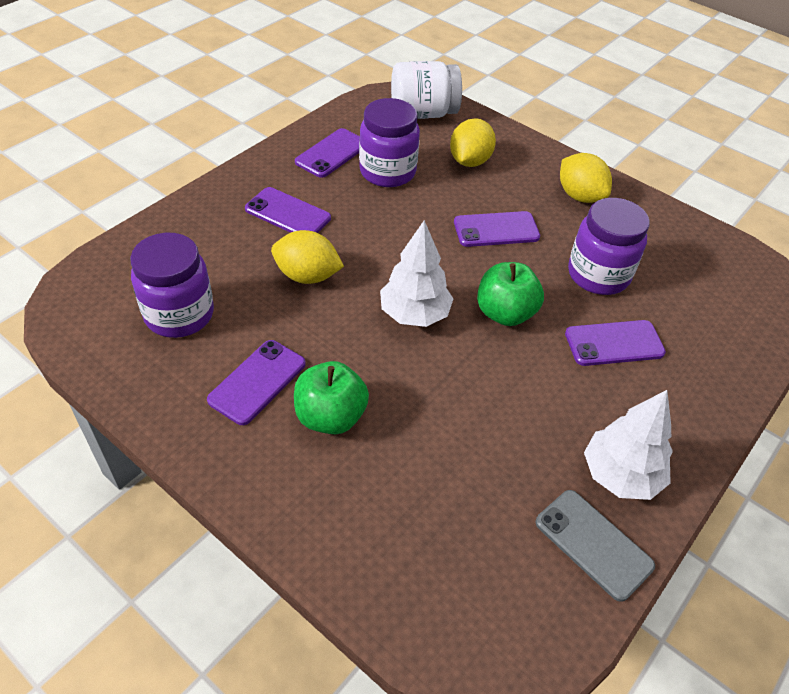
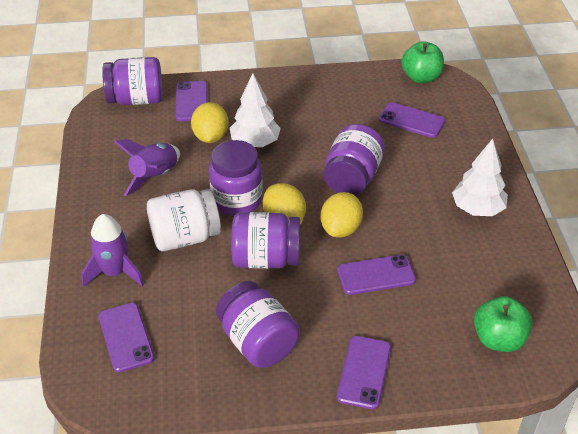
grey phone: [536,490,655,602] = 1 -> none = 0
purple jar: [130,233,214,338] [359,98,420,187] [568,198,649,295] = 3 -> [102,57,163,105] [209,140,263,216] [216,281,300,368] [231,212,300,269] [323,124,385,195] = 5
purple rocket: none = 0 -> [81,214,144,287] [114,139,180,196] = 2

